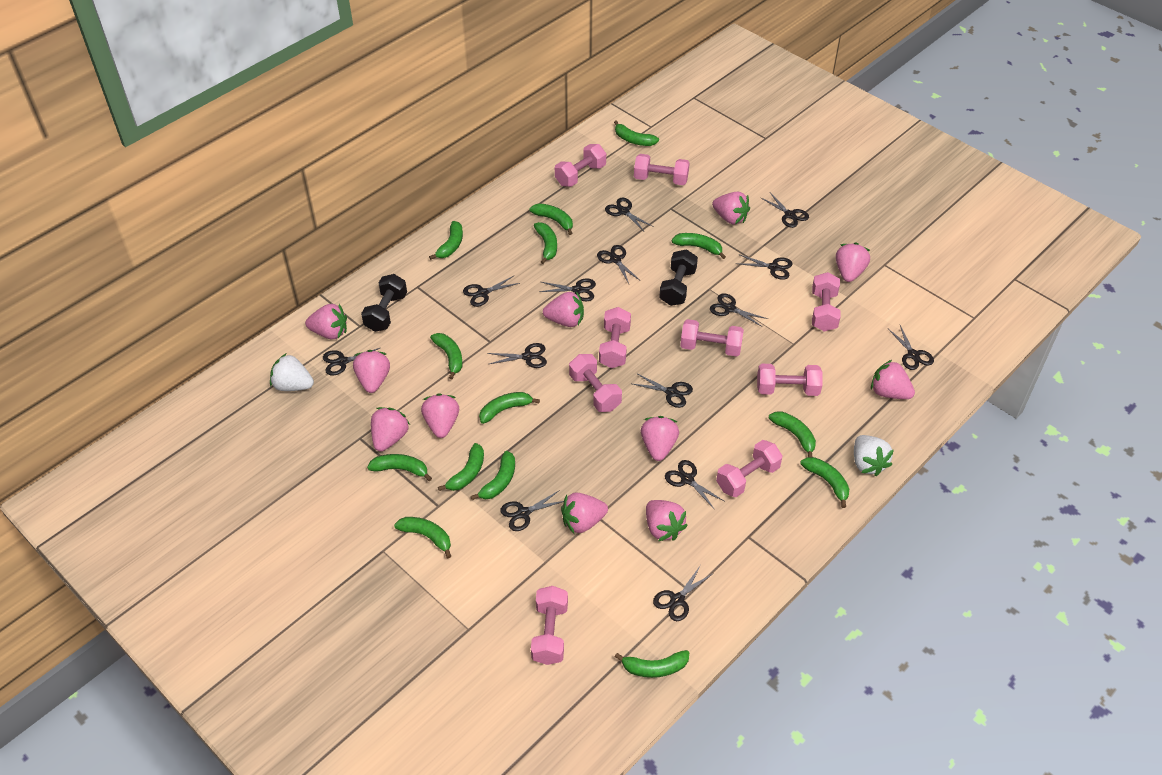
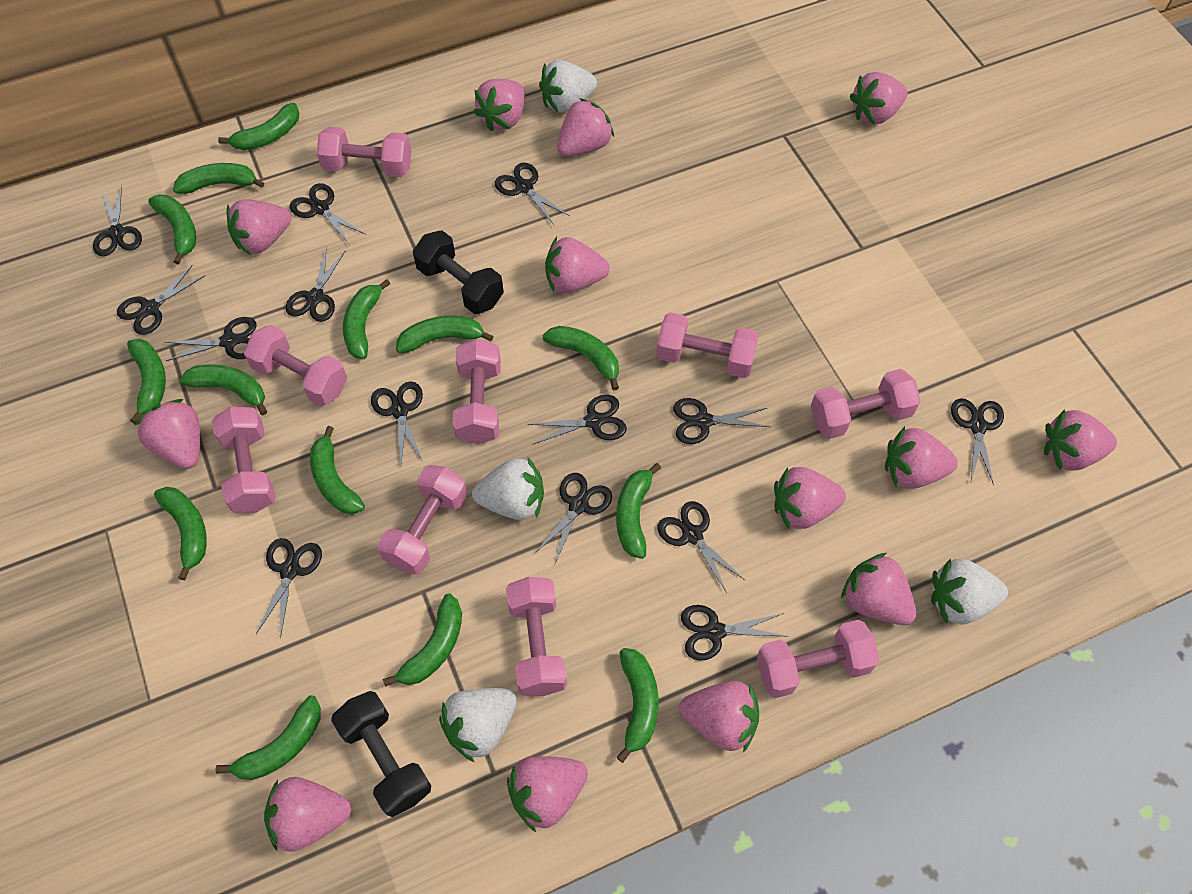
pink strawberry: [305,304,347,339] [353,350,390,393] [371,407,410,452] [421,394,459,438] [543,292,584,327] [561,492,608,533] [641,416,679,461] [646,500,688,541] [712,192,750,225] [836,243,870,282] [871,360,915,399] = 11 -> [135,399,200,469] [227,199,291,255] [264,777,352,852] [474,79,525,131] [507,756,588,832] [545,237,610,293] [557,98,614,156] [679,681,759,752] [774,467,846,529] [841,553,916,625] [850,72,908,125] [885,427,958,489] [1044,409,1117,470] = 13
white strawberry: [270,354,314,391] [854,435,894,476] = 2 -> [439,688,517,762] [472,458,544,520] [539,60,597,113] [931,559,1008,624] = 4

